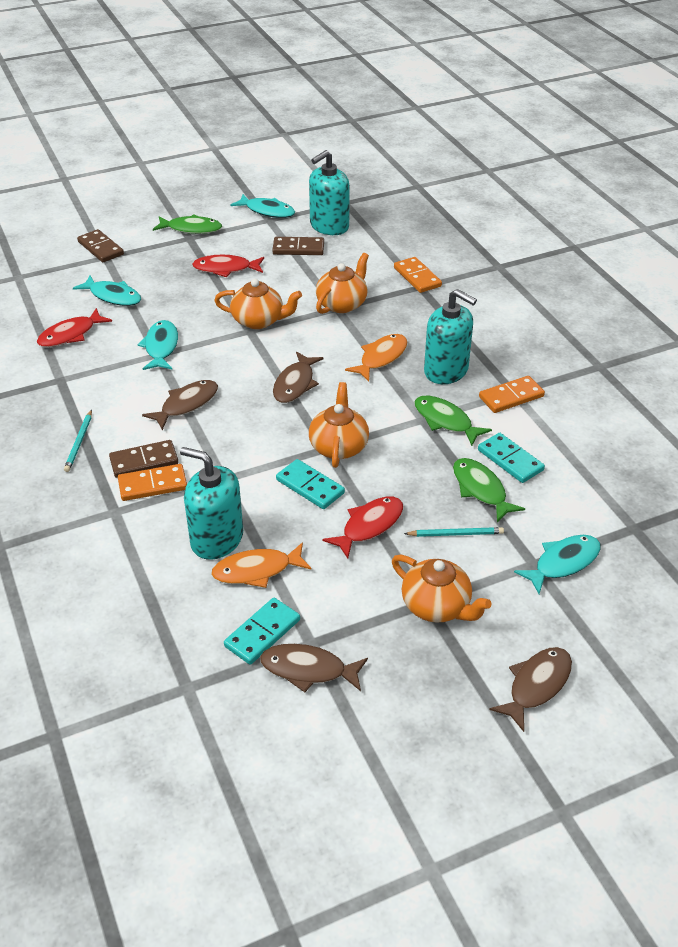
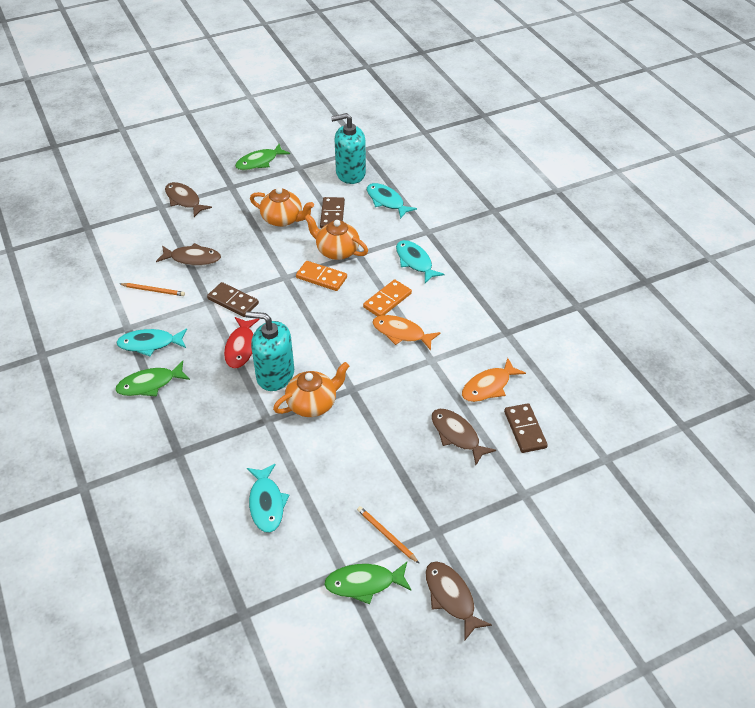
orange domino: [118,464,187,501] [394,257,442,293] [479,376,545,413] = 3 -> [296,261,347,291] [363,279,412,317] = 2
orange pencil: none = 0 -> [120,283,185,296] [357,506,420,564] = 2
orange teapot: [214,279,302,329] [309,382,369,468] [316,253,369,314] [392,555,491,623] = 4 -> [250,187,314,227] [273,362,349,417] [304,214,368,260] = 3
red fish: [37,308,112,347] [192,255,264,277] [323,497,403,559] = 3 -> [224,317,259,369] = 1
turquoise domino: [224,598,300,665] [276,459,345,509] [478,433,545,483] = 3 -> none = 0
turquoise pencil: [64,409,92,472] [404,527,504,537] = 2 -> none = 0
turquoise soap dispenser: [180,447,243,560] [309,150,350,235] [424,289,477,384] = 3 -> [246,311,294,391] [331,113,366,184] = 2

